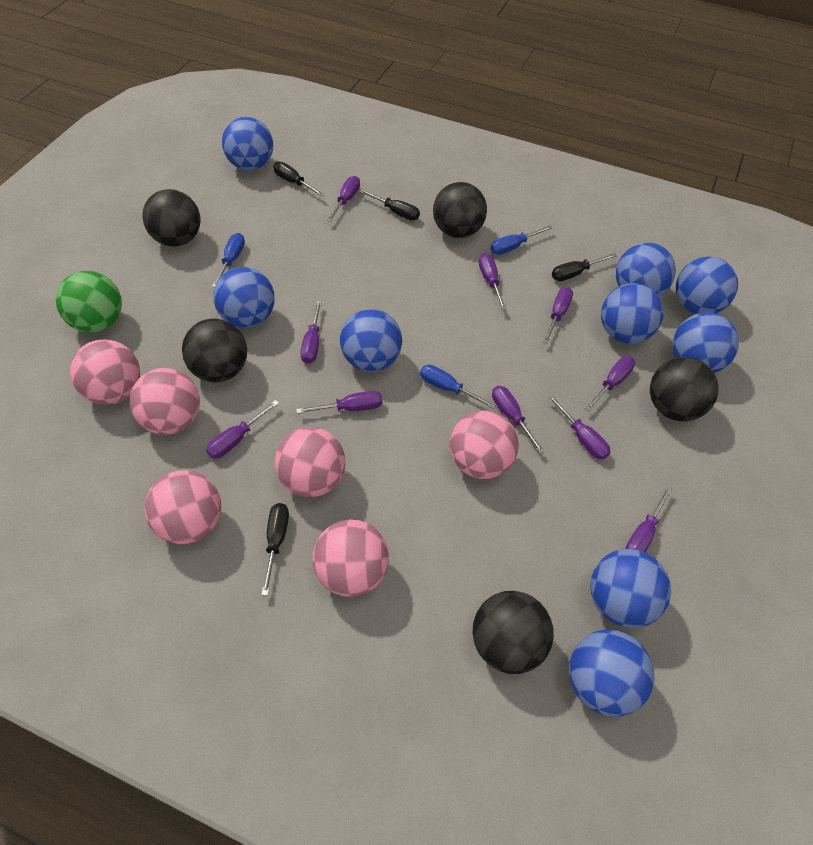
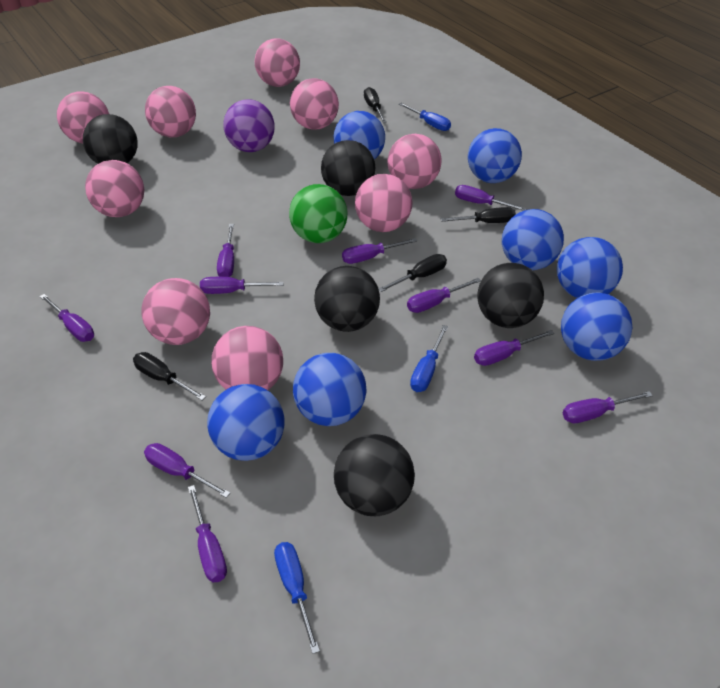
blue ball: [213,267,275,328] [222,117,273,171] [340,309,402,372] [569,629,654,717] [590,549,671,628] [601,283,664,344] [616,243,676,297] [673,312,739,373] [676,256,738,314] = 9 -> [207,384,284,461] [293,353,366,426] [334,111,385,159] [468,128,522,183] [502,209,564,270] [557,237,623,298] [561,293,632,361] = 7
pink ball: [70,339,140,405] [130,368,200,435] [144,470,221,544] [275,427,345,497] [312,519,389,597] [450,410,519,479] = 6 -> [57,91,109,143] [85,160,144,217] [141,278,210,345] [145,86,196,137] [211,326,283,390] [255,38,300,87] [290,78,339,130] [355,174,412,232] [388,134,442,189] = 9
purple ball: none = 0 -> [223,99,275,152] = 1

